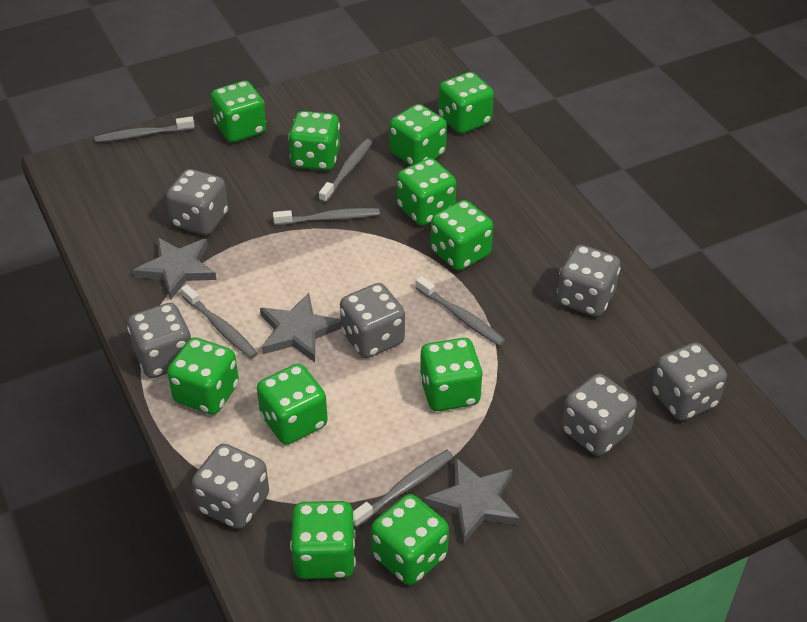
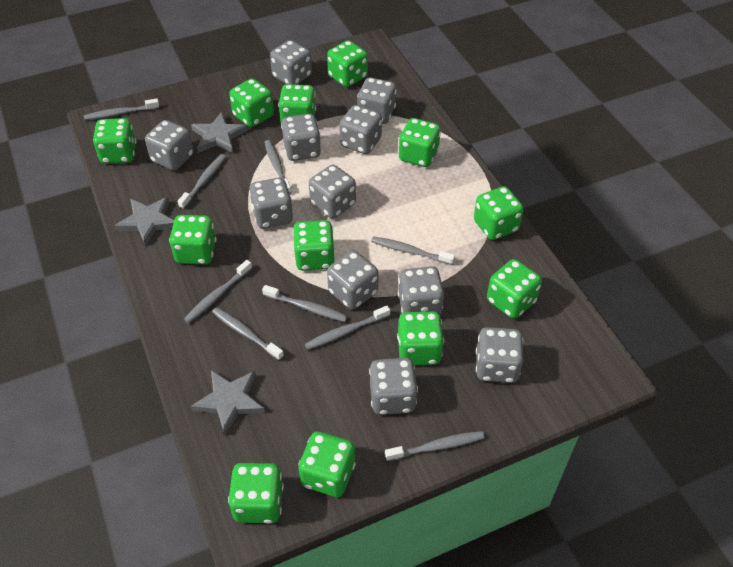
green dice: [167,337,239,415] [211,81,266,143] [257,364,328,445] [288,111,340,171] [290,501,356,579] [371,494,449,585] [389,104,447,166] [397,158,456,226] [419,338,483,411] [431,200,493,271] [438,72,494,134] = 11 -> [93,118,137,164] [169,215,217,264] [228,463,284,524] [229,79,274,127] [278,84,316,124] [293,220,335,271] [298,431,356,497] [327,41,368,87] [397,311,444,365] [399,118,441,167] [474,186,524,240] [487,259,542,319] = 12
grey dice: [127,303,191,378] [166,169,228,235] [192,444,269,529] [340,283,405,358] [557,245,620,317] [562,374,637,456] [651,342,727,421] = 7 -> [145,120,194,170] [249,178,293,229] [270,40,312,85] [281,114,321,161] [309,165,356,218] [327,251,379,310] [340,105,382,154] [357,78,397,124] [369,358,418,415] [398,266,444,315] [476,327,523,383] = 11
grey toothbrush: [94,116,194,143] [181,285,258,359] [273,208,380,225] [319,139,372,203] [353,450,453,527] [416,276,506,346] = 6 -> [84,99,159,120] [177,154,226,209] [184,260,252,323] [212,307,284,360] [262,285,348,322] [264,140,292,194] [305,306,390,350] [371,236,455,265] [385,431,485,461] = 9

